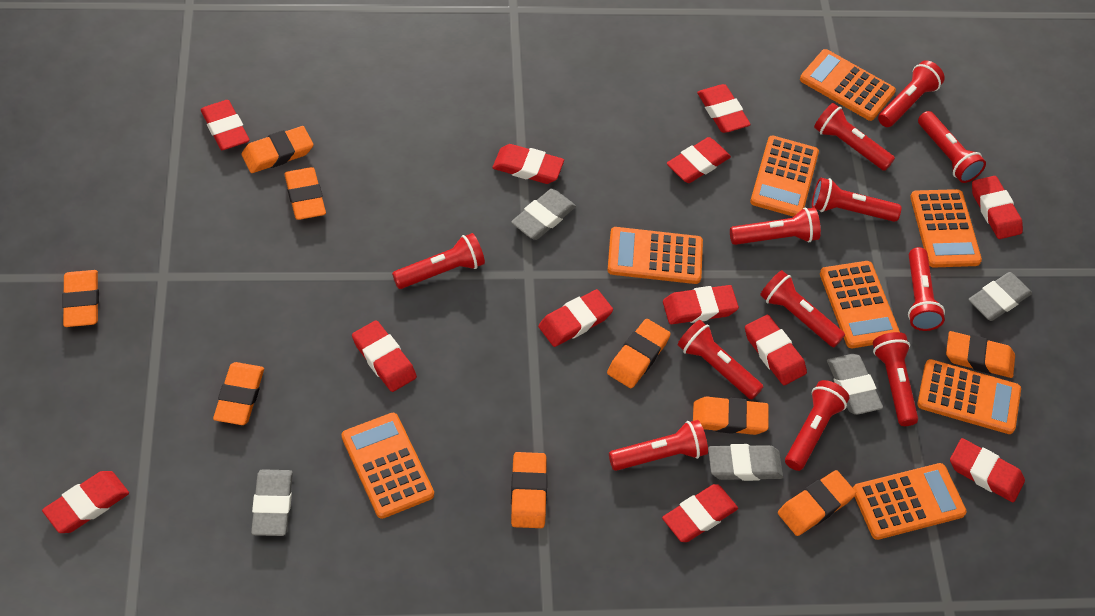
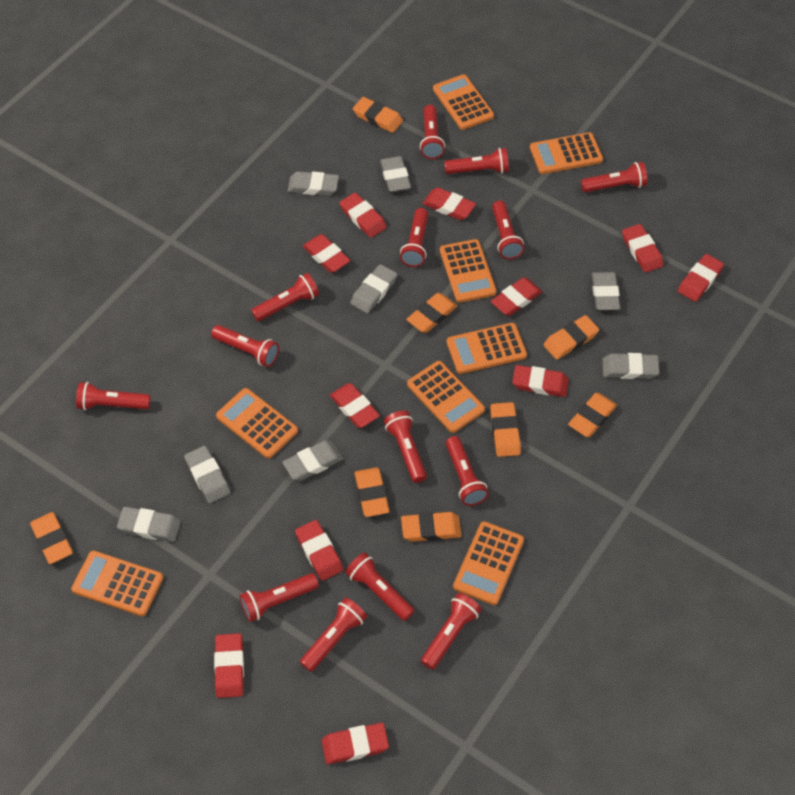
grey eraser: [251,469,293,536] [511,189,576,240] [708,444,783,481] [827,354,883,415] [968,272,1032,321] = 5 -> [117,507,181,542] [184,446,231,503] [282,440,343,481] [288,171,339,196] [350,264,397,313] [380,156,411,192] [592,272,620,310] [602,353,659,379] = 8
orange eraser: [62,270,99,327] [213,362,264,425] [241,126,313,173] [284,167,326,220] [511,452,547,528] [607,319,671,388] [693,397,769,435] [778,470,856,536] [946,331,1015,378] = 9 -> [30,512,73,564] [353,97,403,133] [354,467,389,517] [401,512,462,542] [406,293,457,333] [490,402,521,457] [543,315,599,360] [568,393,617,437] = 8
red eraser: [42,471,129,533] [201,100,250,150] [352,320,417,392] [493,144,564,184] [538,289,613,347] [662,484,738,542] [663,285,739,324] [667,137,731,183] [697,84,751,133] [745,315,807,385] [950,438,1025,502] [972,176,1023,239] = 12 -> [214,633,244,698] [295,520,343,581] [303,234,351,273] [322,723,389,764] [330,383,380,428] [340,193,387,238] [423,188,476,220] [491,277,542,316] [512,365,569,397] [622,224,664,272] [678,254,724,302] = 11
red flashlight: [392,233,485,289] [609,420,708,471] [678,320,763,399] [730,208,821,245] [760,270,845,347] [785,380,850,471] [812,178,902,222] [814,103,895,171] [873,332,918,426] [878,60,945,127] [908,247,945,331] [918,111,986,183] = 12 -> [76,382,151,410] [211,325,279,367] [240,573,319,622] [251,273,319,321] [300,598,367,672] [345,552,415,621] [384,410,427,483] [400,208,428,267] [420,105,445,159] [421,593,482,670] [444,148,509,174] [446,436,489,506] [492,201,524,259] [581,162,648,192] = 14

